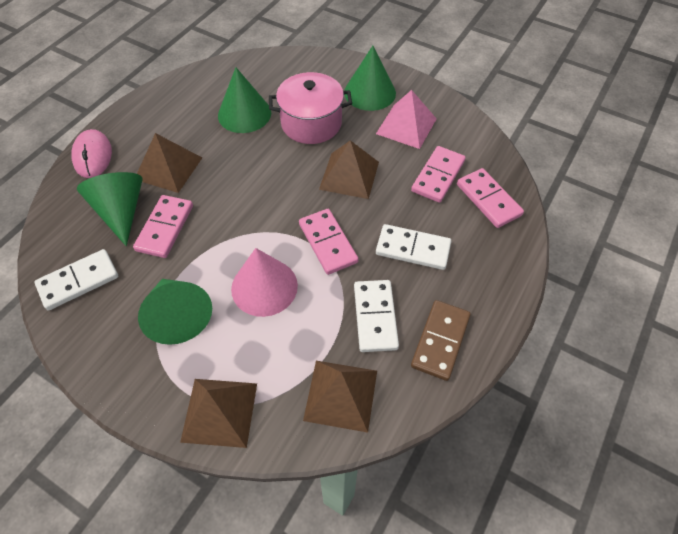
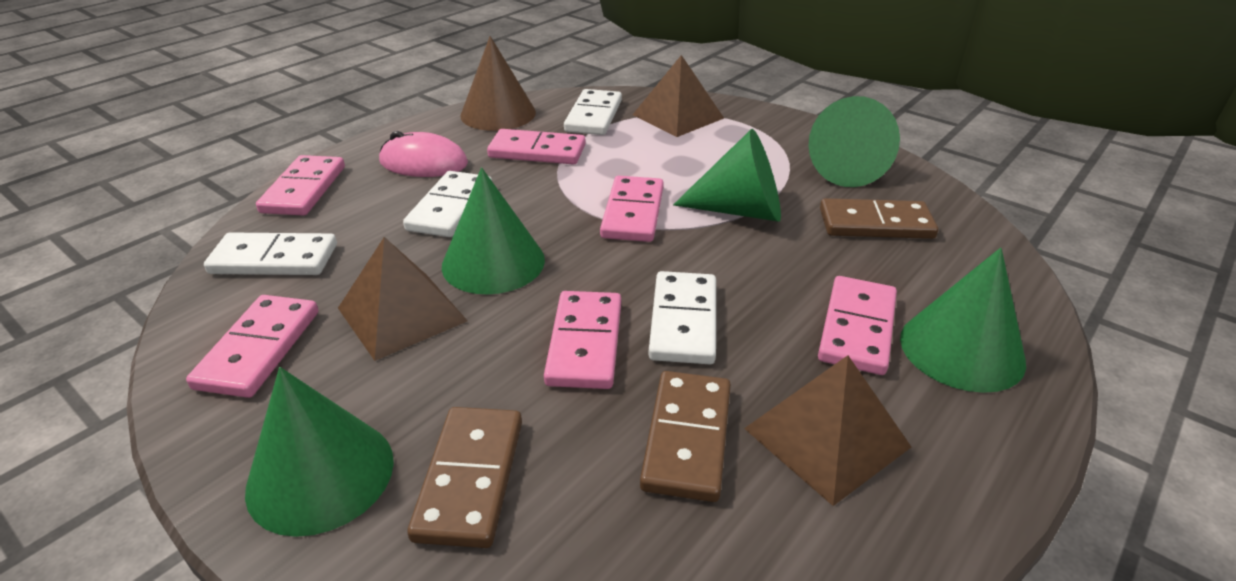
brown cone: none = 0 -> [460,36,536,131] = 1
brown domino: [411,300,471,381] = 1 -> [407,407,522,548] [640,371,731,502] [820,198,938,239] = 3
brown pyramid: [137,133,202,193] [180,379,257,448] [303,361,377,433] [319,140,379,199] = 4 -> [338,237,468,361] [633,55,724,137] [744,355,911,506] = 3
green cone: [77,172,143,246] [138,279,212,345] [218,67,271,133] [344,46,396,111] = 4 -> [245,367,394,537] [442,167,545,295] [673,129,781,222] [809,96,900,187] [900,248,1026,393] = 5
pink cone: [231,248,298,317] = 1 -> none = 0
pink domino: [133,195,193,258] [299,209,358,275] [411,146,466,203] [457,168,524,228] = 4 -> [186,295,319,398] [256,155,345,216] [487,129,586,165] [544,291,621,389] [600,176,664,242] [818,276,897,375] = 6
pink pot: [269,72,352,144] = 1 -> none = 0
pink pyramid: [376,90,437,149] = 1 -> none = 0
white domino: [34,249,118,311] [354,280,399,352] [376,224,451,270] = 3 -> [204,232,337,275] [403,171,492,237] [564,89,622,135] [648,271,716,364] = 4

